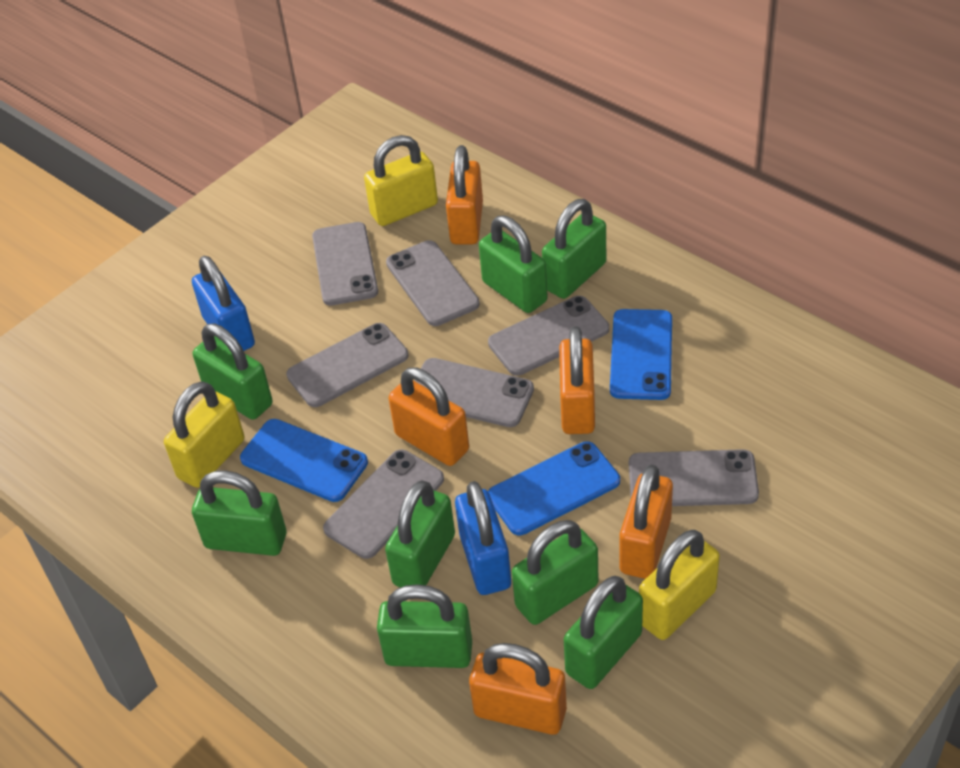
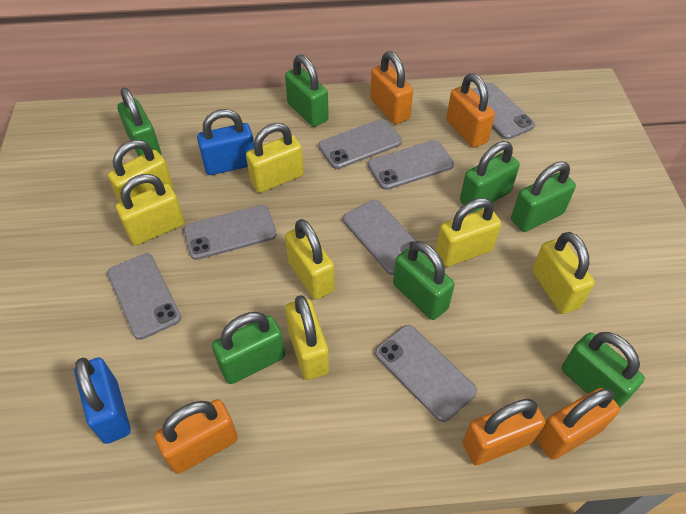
blue phone: [240,419,368,502] [488,441,620,535] [610,309,672,400] = 3 -> none = 0
green padlock: [192,470,286,556] [193,324,273,420] [377,584,472,668] [385,480,455,588] [479,215,548,313] [512,520,598,625] [542,199,606,299] [564,576,643,689] = 8 -> [117,88,161,156] [212,312,285,384] [285,54,329,127] [393,241,455,320] [460,141,520,212] [511,161,576,232] [561,332,645,408] = 7
yellow padlock: [164,381,245,488] [364,135,438,226] [639,530,720,640] = 3 -> [108,140,173,202] [116,174,184,245] [246,123,304,193] [285,219,335,299] [285,295,329,380] [436,198,501,267] [532,232,595,314] = 7

